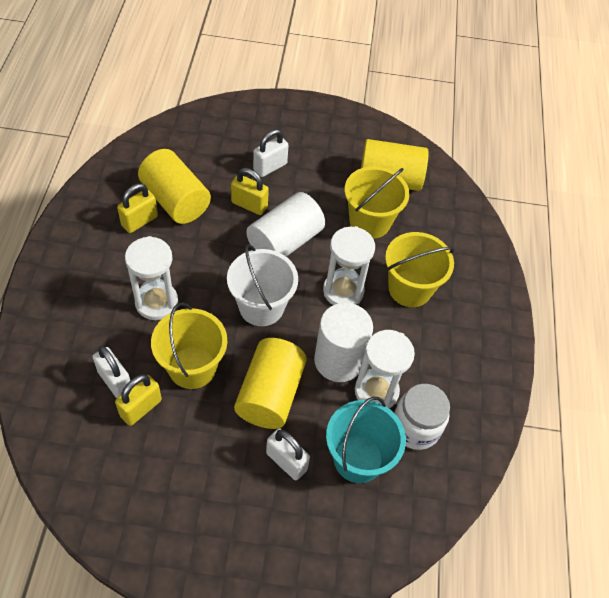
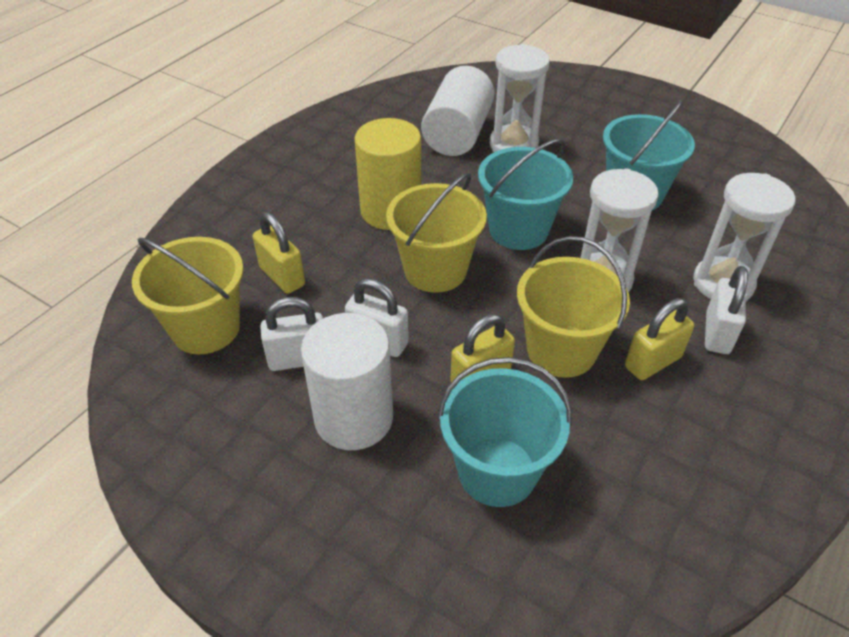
turquoise bucket: [326,396,406,483] = 1 -> [438,357,572,507] [478,138,573,250] [603,100,695,210] = 3
white bucket: [227,244,298,326] = 1 -> none = 0
white jar: [394,384,450,450] = 1 -> none = 0
yellow cylinder: [138,149,211,224] [234,338,307,429] [361,139,429,191] = 3 -> [354,118,421,230] = 1

